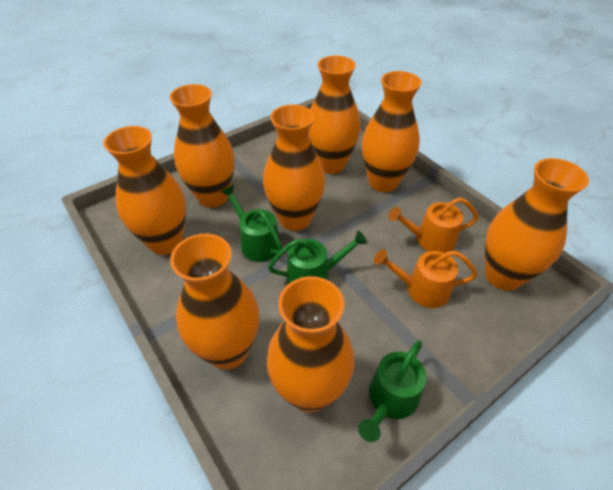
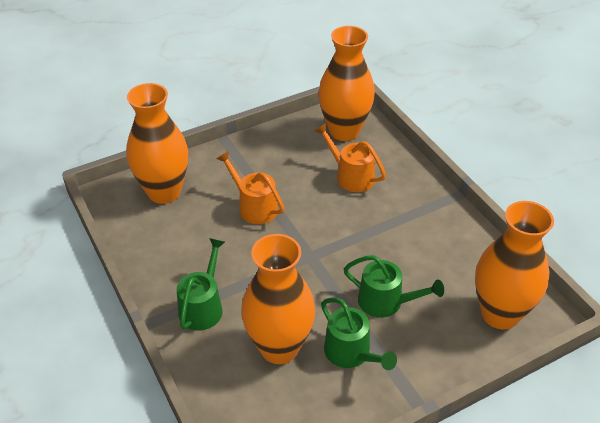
orange vase: [103,126,186,255] [170,84,235,208] [170,234,260,370] [263,105,325,231] [267,276,354,413] [308,56,361,174] [362,71,422,192] [485,158,589,291] = 8 -> [126,83,188,204] [241,234,315,364] [318,26,375,141] [475,201,554,329] = 4

